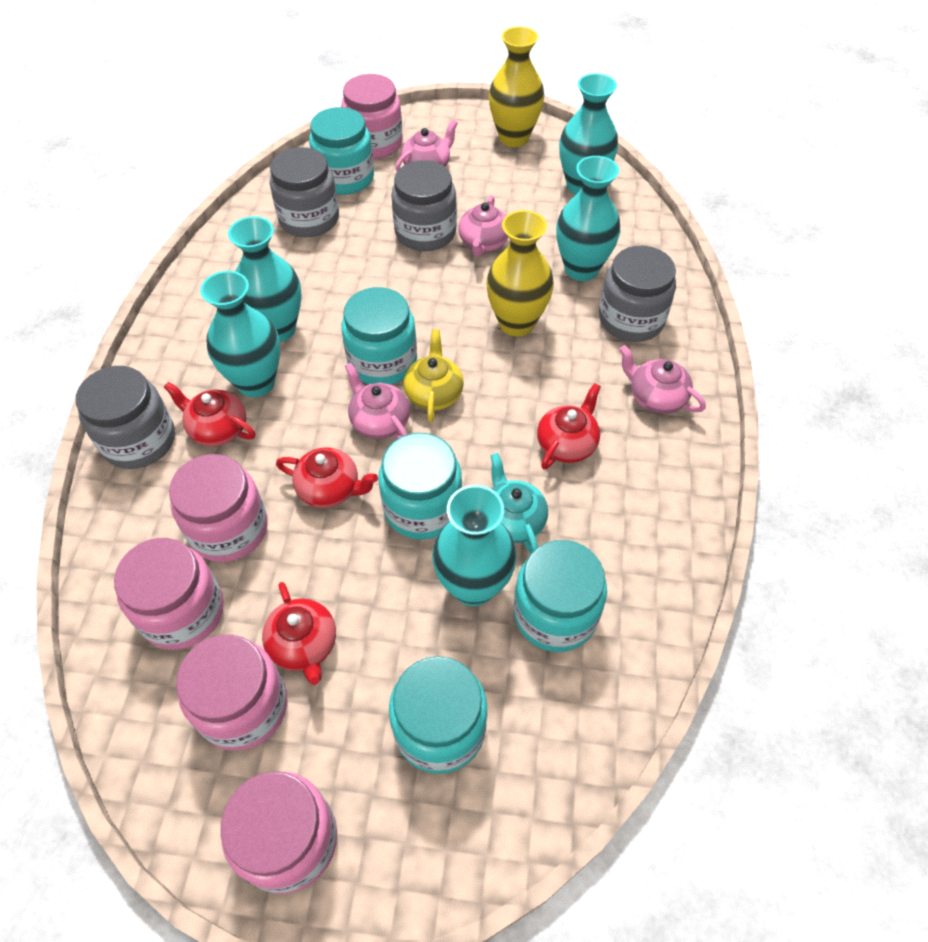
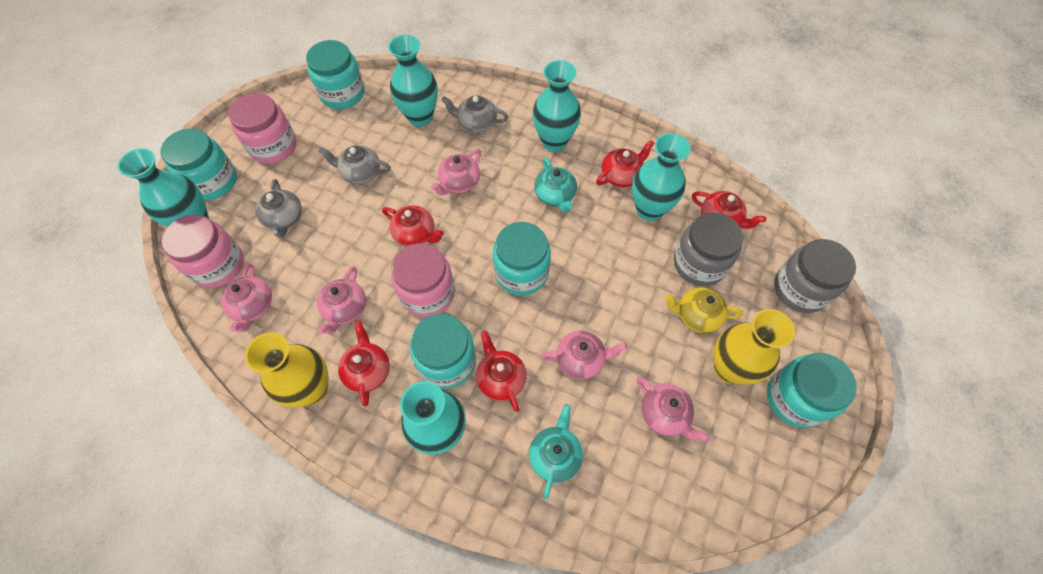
grey jar: [76,366,175,469] [270,147,339,237] [391,160,457,251] [599,246,676,342] = 4 -> [674,213,743,286] [774,239,856,313] = 2
grey teapot: none = 0 -> [255,179,302,237] [319,145,391,184] [442,95,508,133] = 3
pink jar: [114,538,224,650] [169,454,268,562] [176,634,287,751] [221,771,337,894] [341,74,403,159] = 5 -> [161,214,244,288] [229,93,297,164] [391,243,455,317] = 3
pink teapot: [345,363,410,439] [395,119,458,171] [458,195,508,257] [619,345,706,414] = 4 -> [221,263,272,332] [317,266,366,334] [431,149,481,195] [541,331,627,380] [637,377,710,442] = 5
red teapot: [164,382,255,446] [262,582,336,685] [276,447,378,508] [537,383,601,470] = 4 -> [338,321,390,406] [382,205,444,246] [476,331,527,412] [596,140,655,187] [692,191,766,229] = 5
turquoise teapot: [490,453,548,554] = 1 -> [529,404,583,499] [534,157,577,213] = 2

